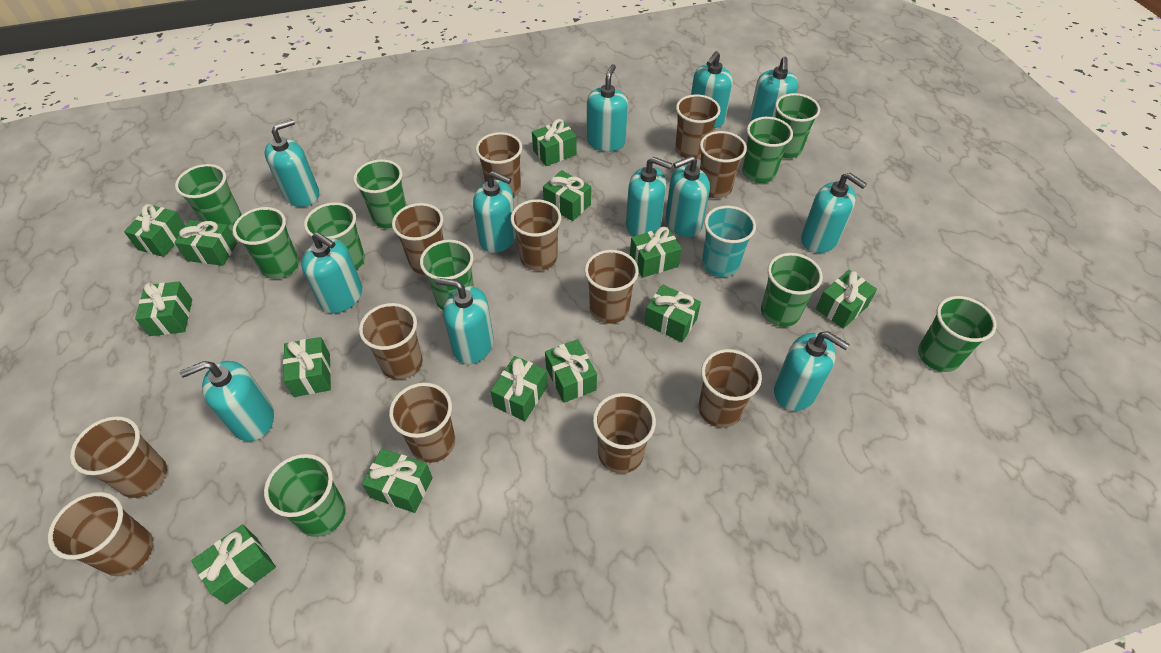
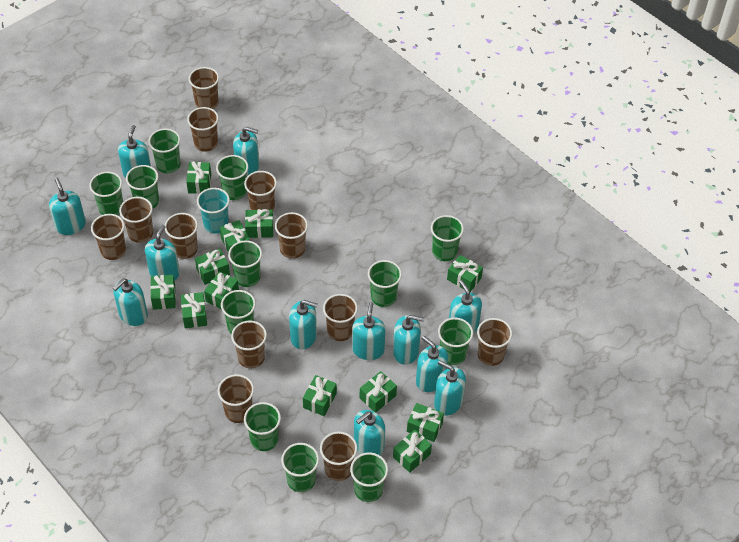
green cup: [175,164,242,230] [233,207,299,279] [264,454,346,537] [304,202,365,270] [353,159,406,228] [420,240,474,310] [742,117,793,183] [761,253,823,327] [775,93,820,158] [918,296,997,372] = 10 -> [89,172,123,215] [126,165,159,208] [148,129,181,173] [216,155,248,200] [221,290,256,334] [228,240,262,287] [244,402,281,451] [281,443,319,492] [350,452,388,502] [368,260,402,307] [431,215,464,261] [438,318,473,365] = 12
green gift: [124,204,185,257] [135,282,192,336] [174,220,237,266] [191,524,276,604] [283,337,331,397] [362,449,433,513] [490,356,548,421] [532,119,577,166] [543,170,591,221] [545,339,597,403] [630,227,682,278] [644,284,701,342] [816,270,877,329] = 13 -> [150,275,176,310] [181,292,207,328] [186,161,211,194] [195,249,230,285] [204,271,239,309] [220,220,250,252] [245,209,274,238] [303,375,337,416] [360,371,397,412] [393,430,432,473] [407,403,444,442] [447,255,483,292] = 12

